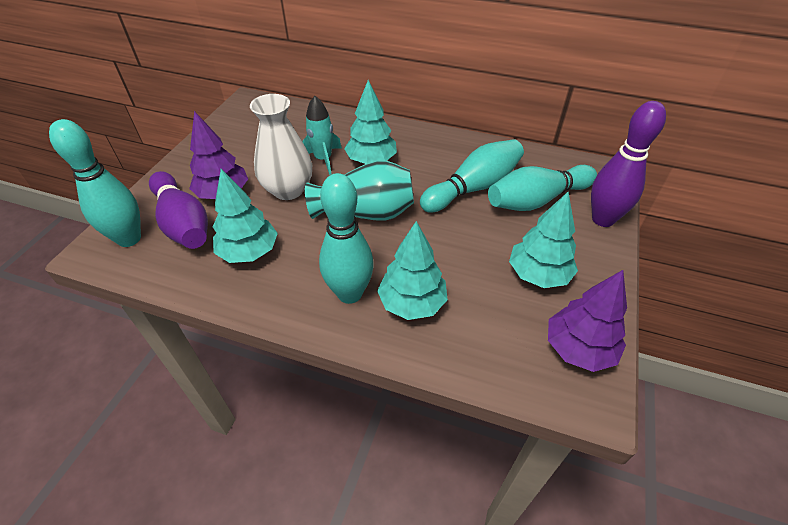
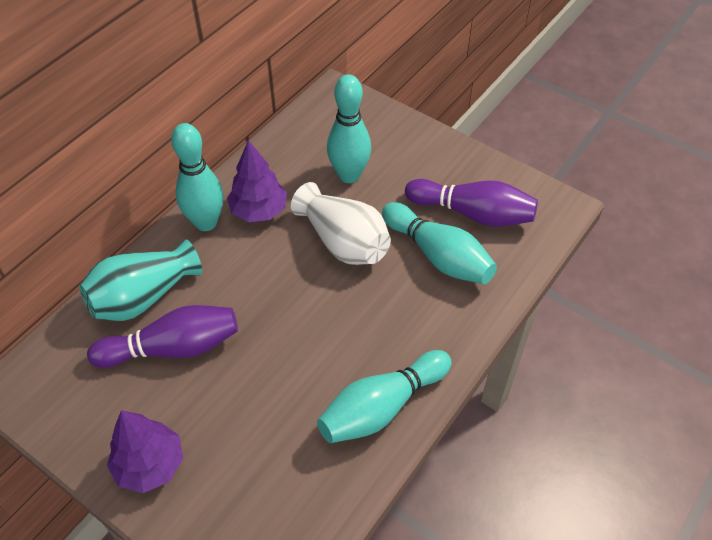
turquoise rocket: [302,96,342,175] = 1 -> none = 0
turquoise tree: [213,169,278,263] [344,80,397,164] [377,221,448,320] [509,192,578,288] = 4 -> none = 0

